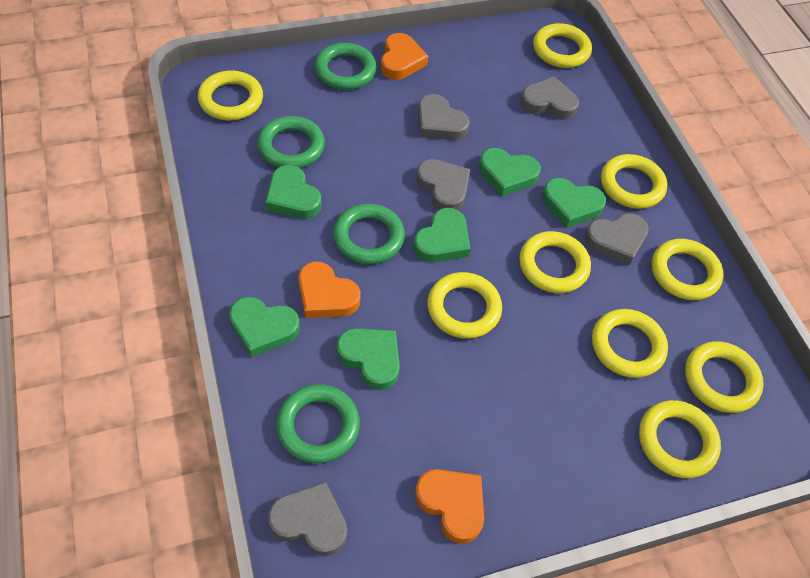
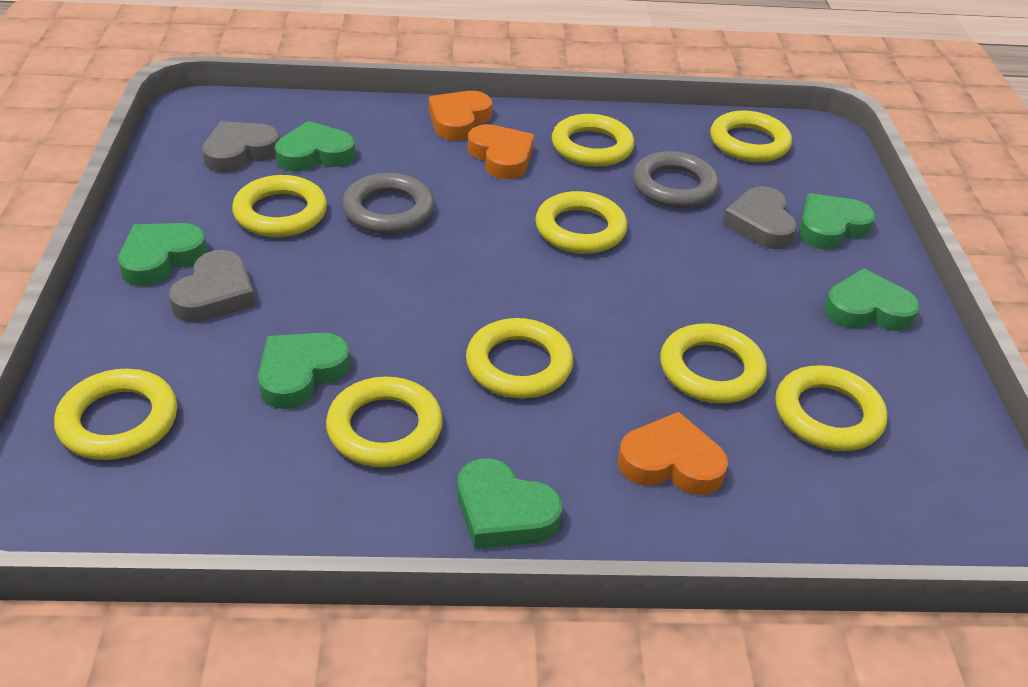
green ring: [258,116,325,168] [276,384,360,463] [315,43,377,90] [333,204,405,264] = 4 -> none = 0
grey heart: [268,482,347,556] [416,159,470,210] [418,94,470,141] [520,76,579,120] [584,213,649,265] = 5 -> [169,250,255,323] [202,121,280,173] [722,186,797,249] = 3
grey ring: none = 0 -> [342,173,435,234] [632,151,719,208] = 2

